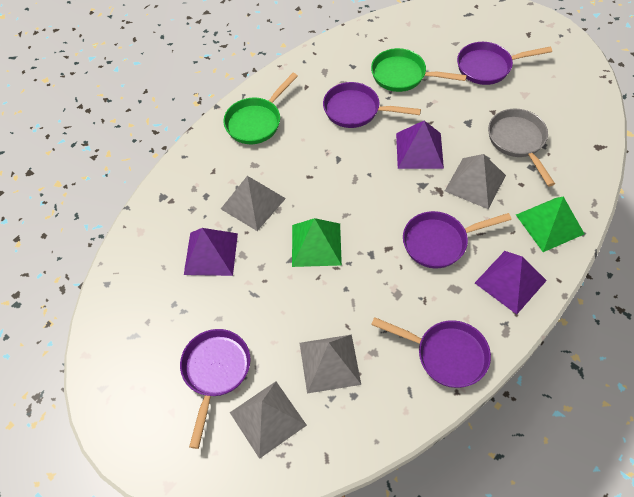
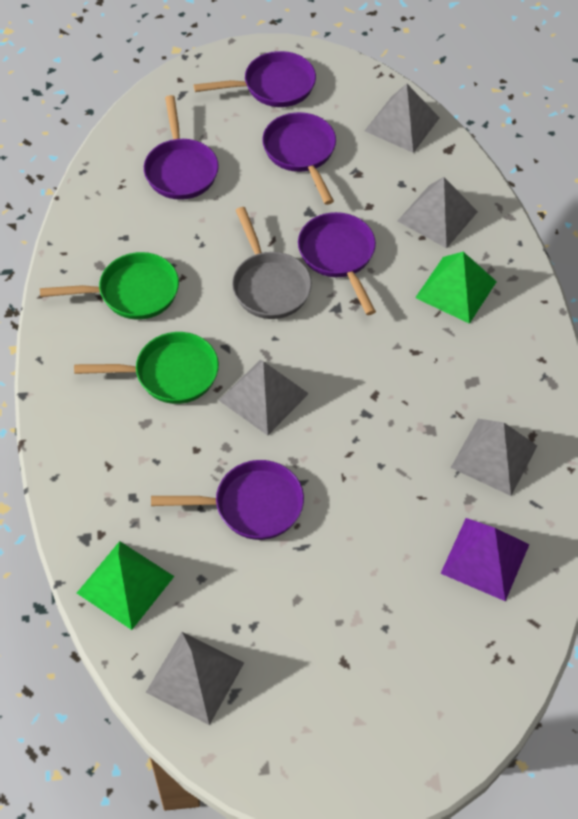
grey pyramid: [221,176,286,231] [230,381,307,459] [300,335,361,394] [445,154,506,209] = 4 -> [145,632,244,725] [219,360,309,436] [365,84,440,153] [398,177,478,248] [451,419,537,496] = 5
purple pyramid: [184,228,238,276] [396,121,444,169] [475,251,547,314] = 3 -> [440,518,530,601] = 1

